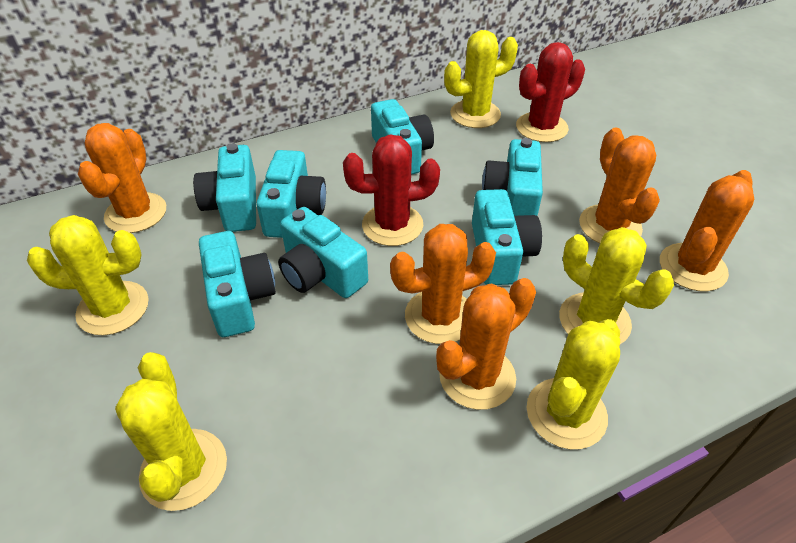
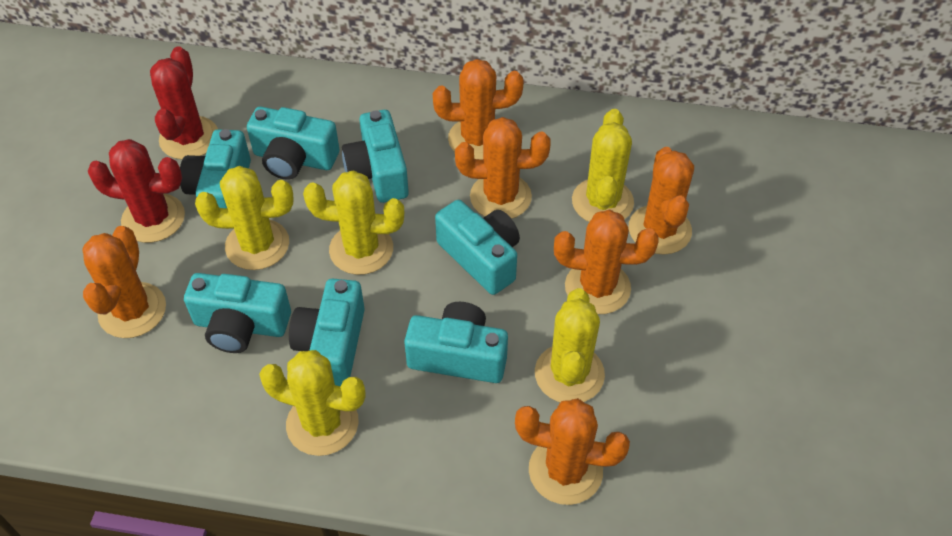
orange cactus: [78,123,166,233] [390,224,496,344] [436,278,536,410] [579,128,660,243] [660,170,754,291] = 5 -> [82,226,166,338] [433,59,524,159] [455,117,551,219] [515,398,630,505] [554,209,659,314] [629,147,694,255] = 6

